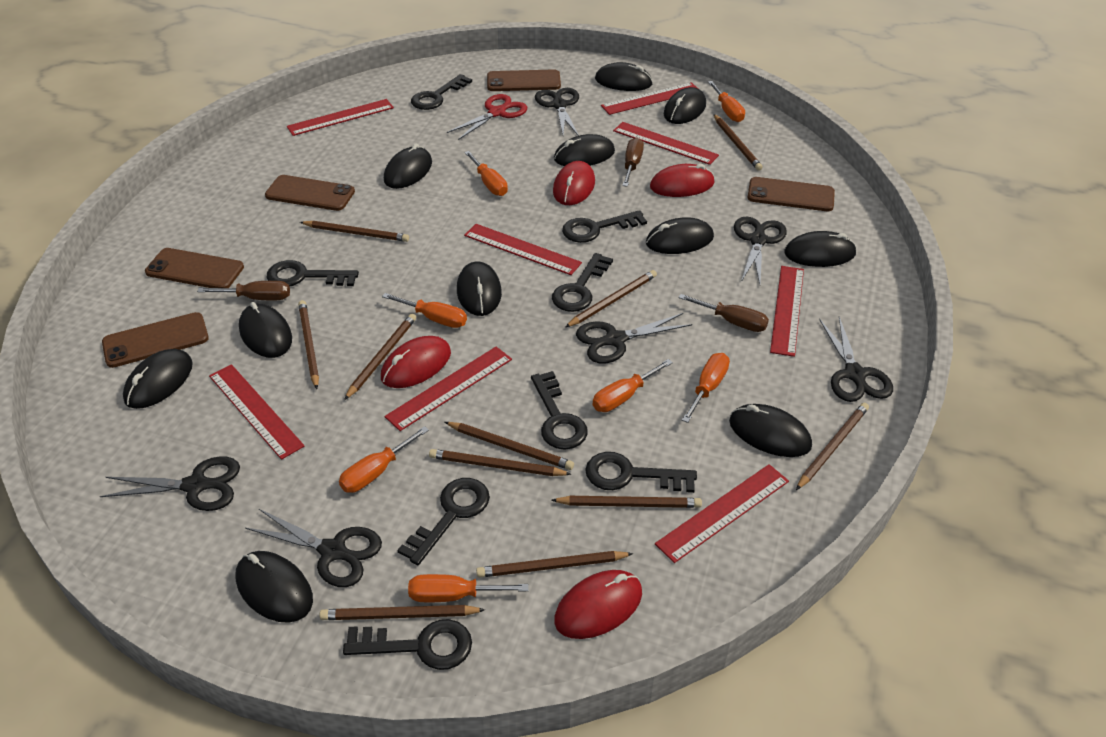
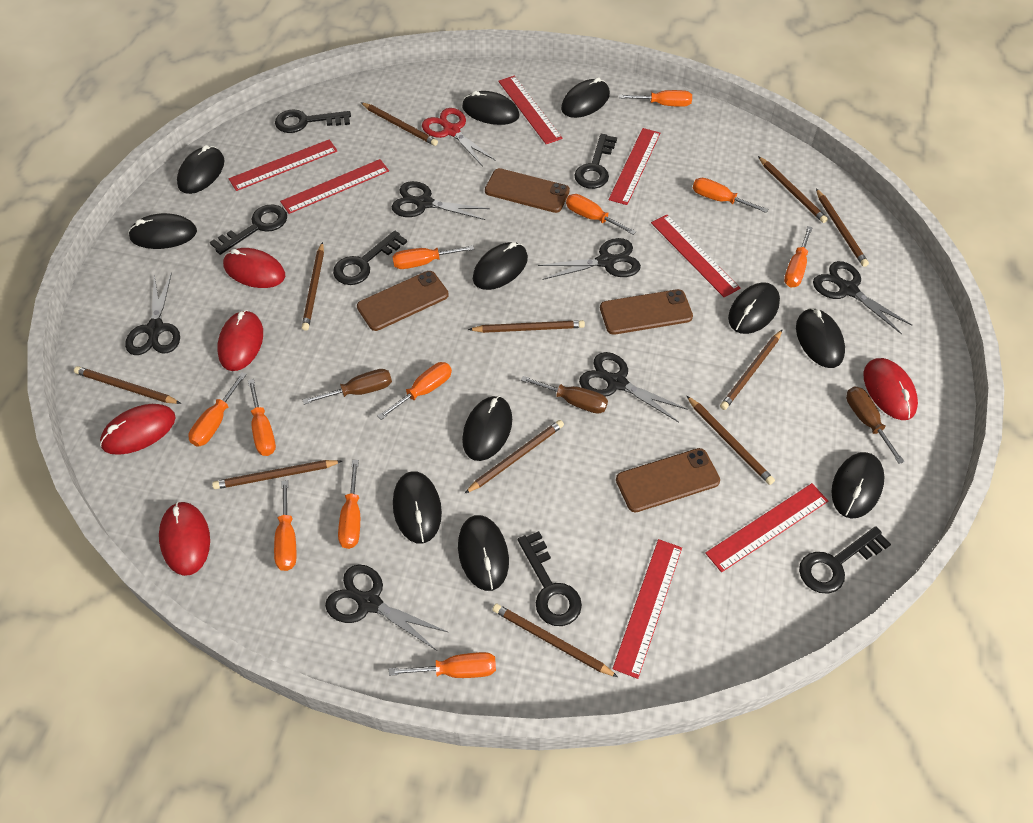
black key: [267,260,359,287] [343,619,472,670] [397,478,490,565] [411,74,472,110] [531,371,588,450] [552,253,613,312] [562,210,647,243] [585,452,697,493] = 8 -> [210,204,287,255] [275,109,351,133] [333,231,407,285] [518,531,582,626] [574,134,617,189] [799,526,891,594] = 6
brown phone: [102,312,209,368] [145,248,244,288] [265,175,355,211] [487,69,561,91] [747,177,835,211] = 5 -> [357,271,449,331] [485,168,570,213] [600,289,693,335] [616,448,720,512] = 4
orange screwdriver: [339,426,429,493] [382,293,467,328] [408,574,529,602] [464,151,508,196] [593,359,673,412] [682,353,730,423] [708,81,745,122] = 7 -> [188,372,247,446] [248,379,276,456] [274,480,296,571] [338,460,360,549] [378,362,452,420] [389,652,496,678] [392,245,474,269] [566,194,636,235] [619,90,692,107] [693,178,768,213] [784,226,813,287] = 11
red mouse: [381,336,451,388] [553,161,595,205] [554,570,642,639] [650,164,715,197] = 4 -> [100,404,176,455] [159,502,210,576] [217,310,263,371] [223,248,285,288] [863,358,918,420] = 5
red ruler: [209,364,305,460] [287,99,394,136] [384,347,512,431] [464,224,582,275] [601,82,698,115] [613,122,719,165] [655,464,789,563] [770,266,804,357] = 8 -> [229,139,337,191] [280,159,389,214] [498,76,563,144] [609,128,660,205] [613,539,682,679] [651,215,740,297] [706,483,828,572] = 7

